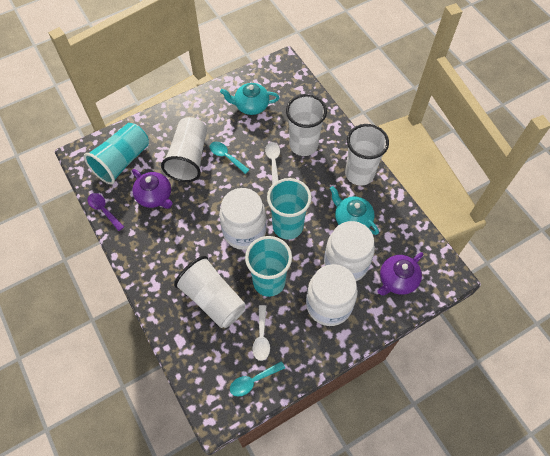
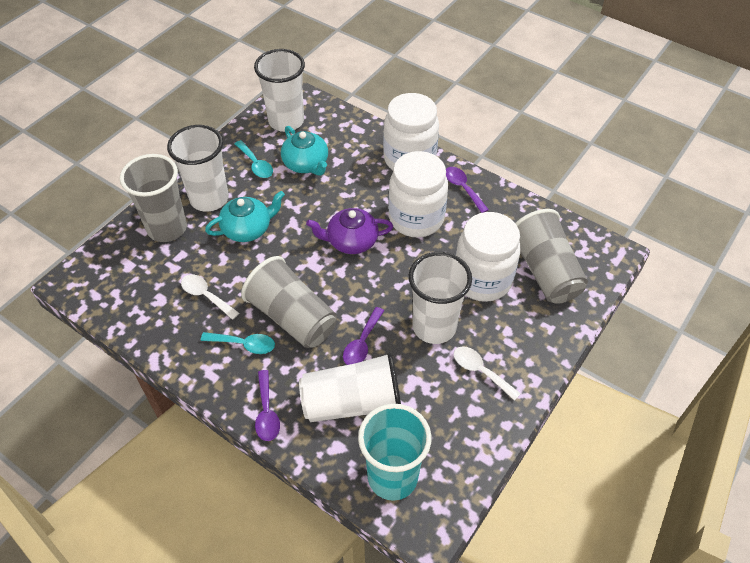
grey cup: none = 0 -> [120,154,187,242] [241,256,337,348] [515,209,588,304] = 3
purple spoon: [88,193,124,231] = 1 -> [255,370,280,441] [343,307,384,365] [446,167,489,213] = 3
purple teapot: [132,169,173,209] [377,252,423,295] = 2 -> [306,208,393,254] = 1
turquoise cup: [84,123,149,184] [245,236,292,297] [267,178,312,240] = 3 -> [358,404,432,501] = 1

